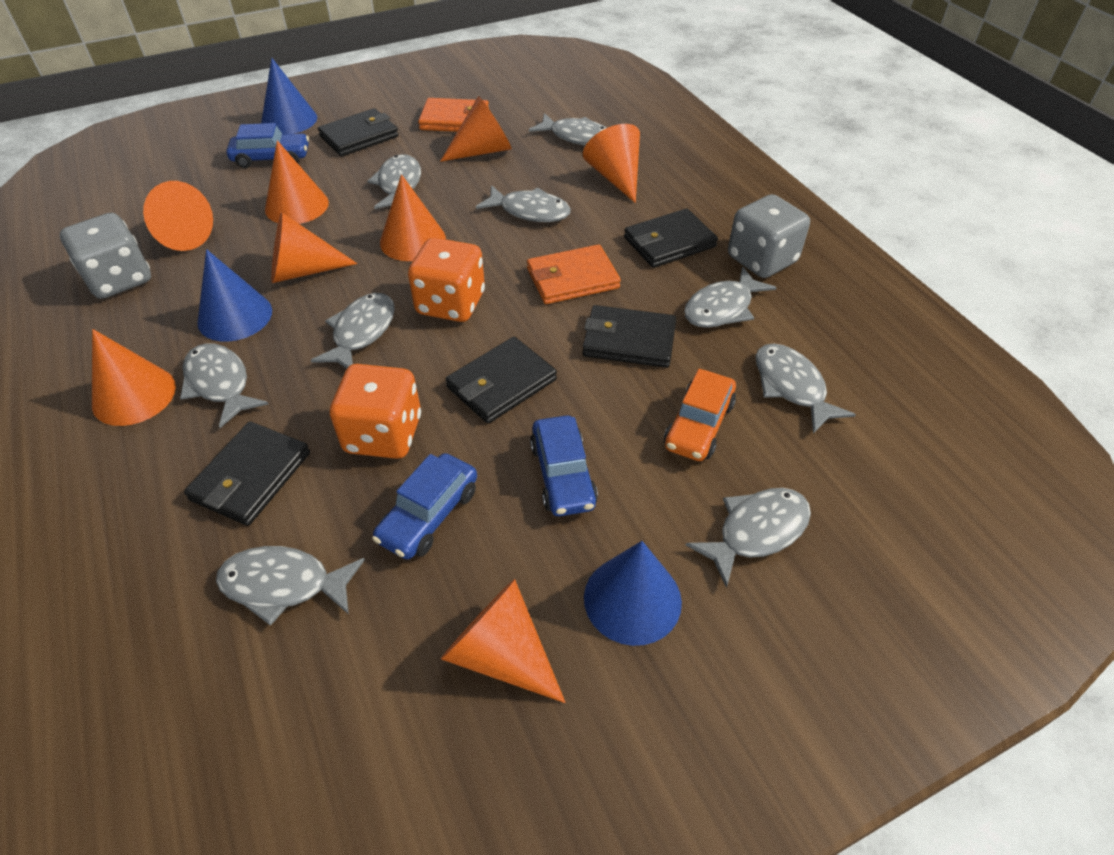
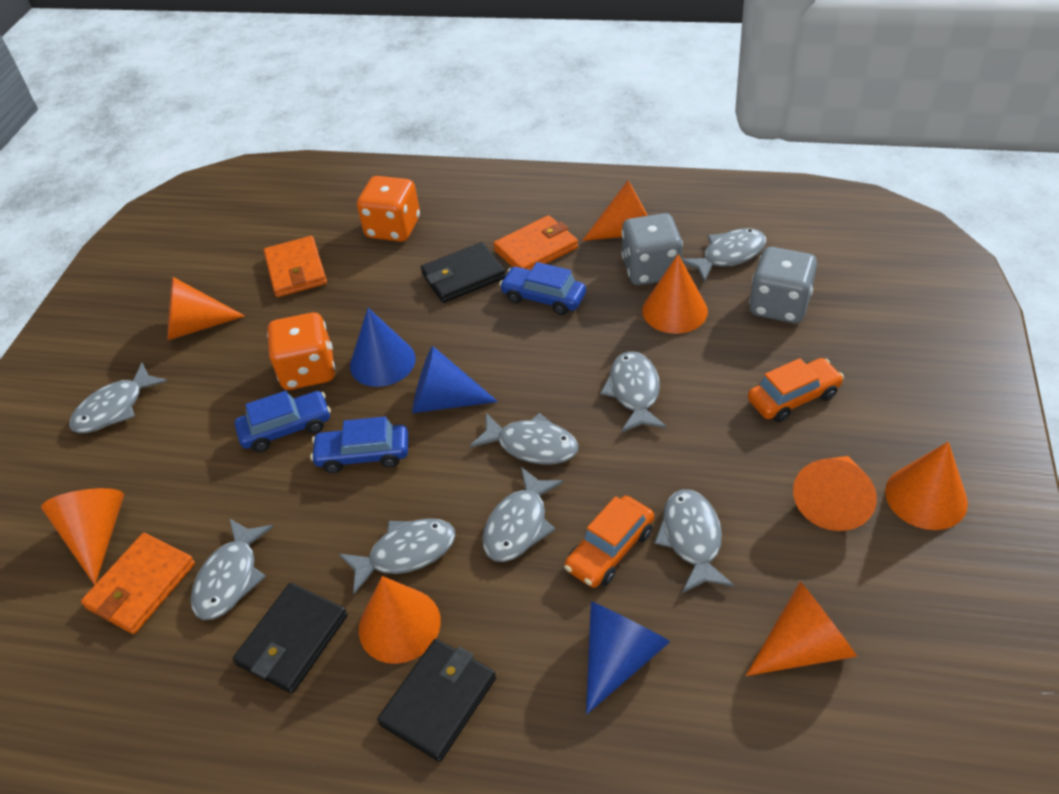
black wallet: [184,422,310,526] [318,108,399,156] [445,337,557,424] [582,305,676,368] [624,208,718,268] = 5 -> [233,583,348,693] [377,639,496,762] [421,242,506,303] = 3
grey fish: [180,343,268,428] [216,546,365,626] [310,293,395,369] [367,154,421,209] [476,185,571,222] [529,113,607,145] [684,266,777,328] [686,488,811,588] [756,343,856,433] = 9 -> [69,362,167,433] [190,518,274,620] [339,518,456,594] [470,413,579,465] [482,467,564,562] [600,351,667,433] [654,489,734,593] [682,228,766,282] = 8
orange car: [664,369,736,461] = 1 -> [564,496,654,588] [748,358,844,422] = 2
orange wallet: [418,98,489,132] [527,244,621,304] = 2 -> [81,533,195,634] [264,236,327,297] [493,215,578,270] = 3

